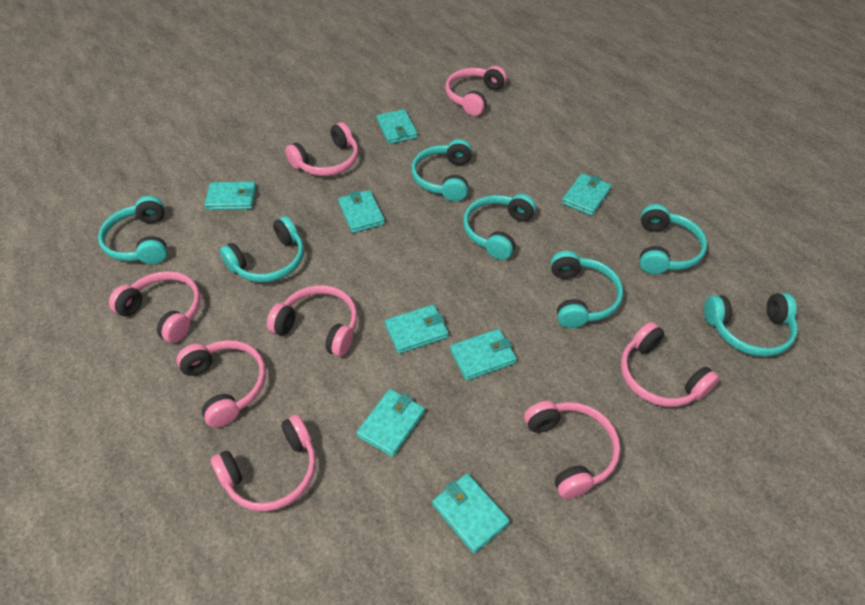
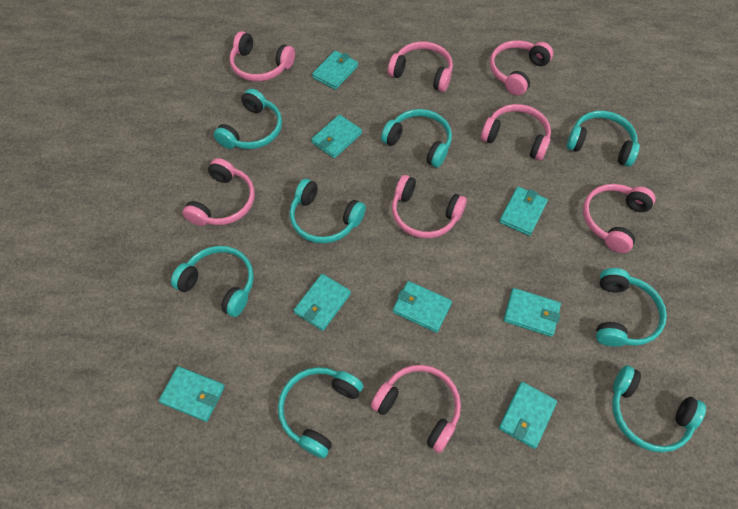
turquoise headphones: [98,196,167,264] [220,216,304,282] [411,139,472,201] [463,194,536,260] [551,251,623,328] [639,204,707,274] [704,293,798,357] = 7 -> [171,246,254,317] [214,89,282,149] [278,367,363,458] [290,179,366,243] [381,109,452,168] [566,111,640,167] [596,268,667,347] [612,365,706,452] = 8

